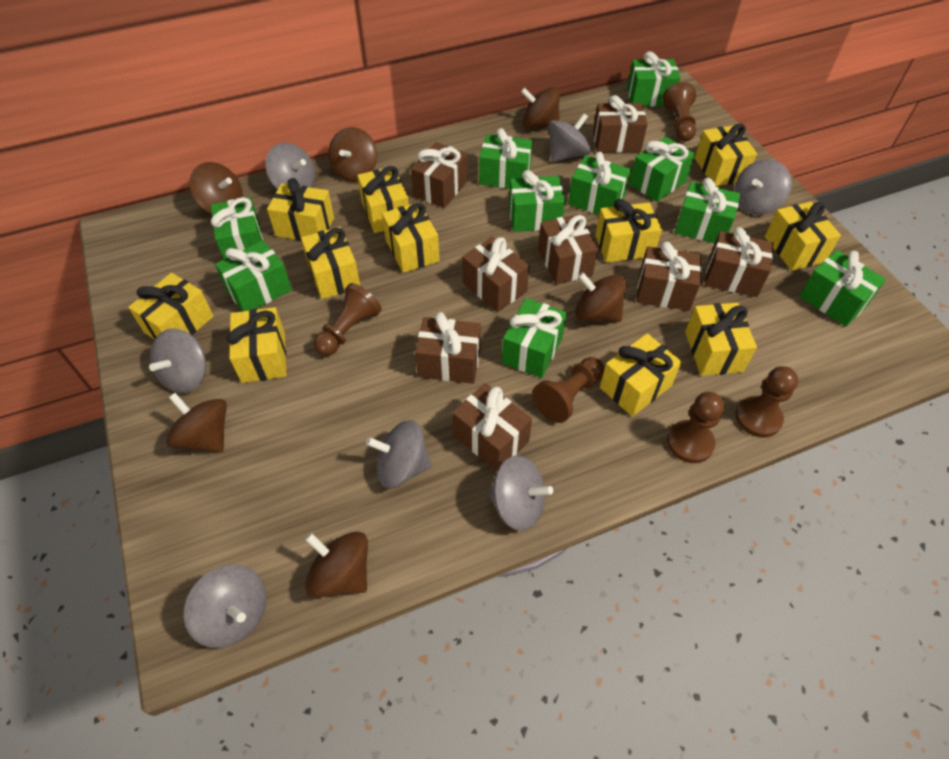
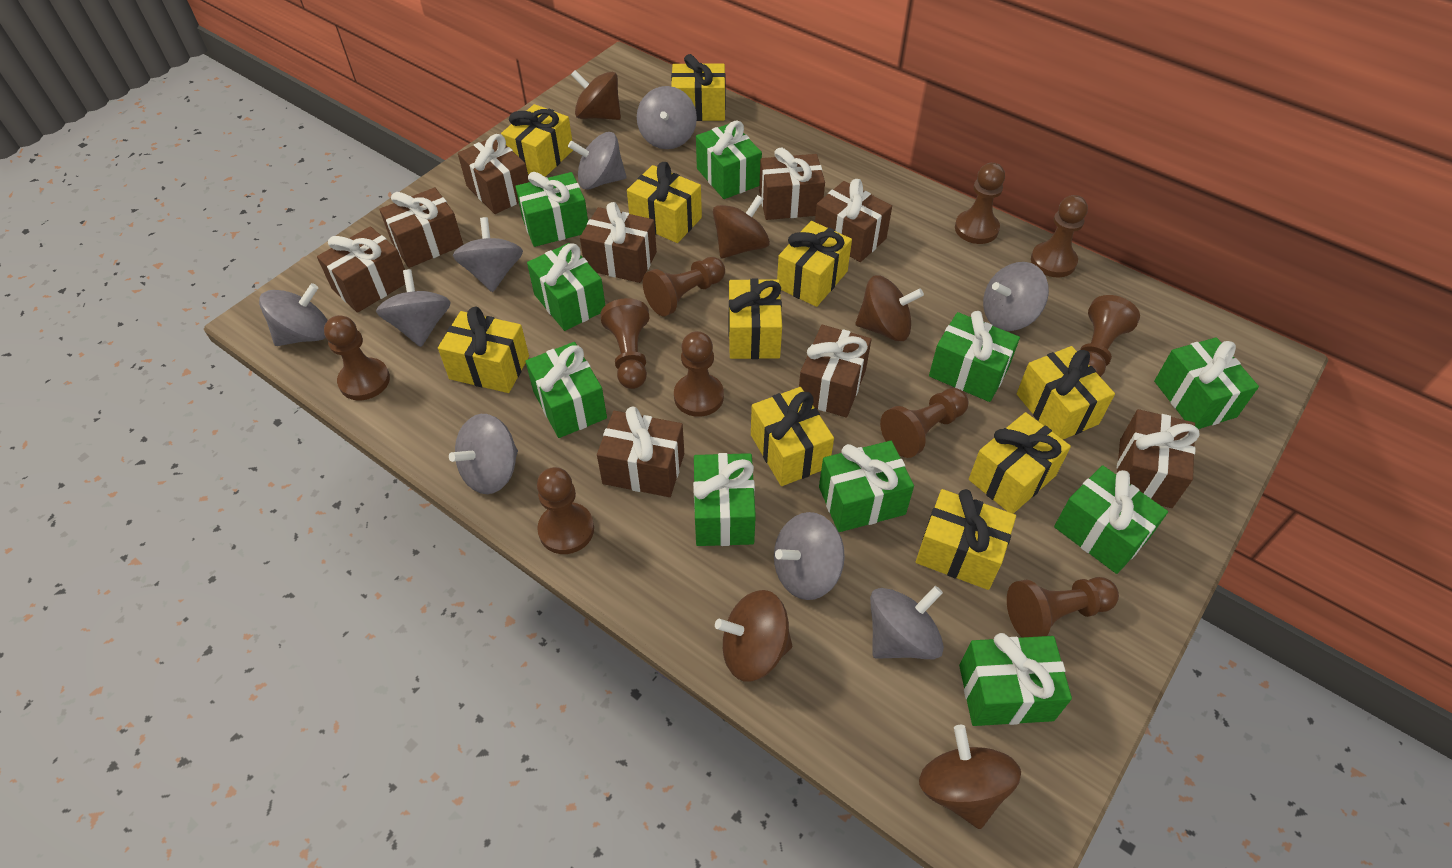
brown gift: [411,142,468,208] [415,312,481,384] [452,383,532,471] [462,237,530,312] [538,214,598,284] [593,95,648,153] [637,242,702,311] [705,227,773,297] = 8 -> [317,226,405,313] [379,188,463,268] [458,134,529,214] [580,202,657,283] [597,406,684,497] [759,148,825,220] [799,325,872,418] [815,179,892,262] [1117,409,1200,508] = 9
brown pawn: [314,283,382,356] [533,357,604,423] [662,82,696,141] [667,392,724,463] [735,366,798,438] = 5 -> [324,315,390,400] [537,467,594,554] [600,298,649,389] [643,257,725,316] [674,331,724,417] [880,388,968,458] [955,163,1005,244] [1007,577,1119,637] [1031,195,1088,277] [1080,295,1140,377] = 10
brown spinning top: [166,393,227,453] [189,162,243,214] [305,532,368,598] [328,127,377,182] [521,87,560,128] [575,272,627,322] = 6 -> [571,70,621,120] [713,195,770,258] [715,590,792,682] [855,275,924,341] [919,725,1021,829] = 5
grey spinning top: [149,329,206,393] [184,564,266,648] [265,143,315,190] [366,420,432,488] [489,455,553,531] [548,113,590,162] [734,159,792,215] = 7 -> [259,283,328,346] [376,269,451,347] [449,414,518,494] [453,217,523,292] [568,132,626,189] [637,86,697,149] [774,512,845,600] [870,586,944,659] [983,262,1049,331] = 9
yellow gift: [128,273,213,340] [227,307,286,383] [267,178,334,241] [301,227,360,299] [357,166,409,233] [382,202,440,273] [595,199,662,263] [600,333,682,417] [685,303,757,376] [695,124,757,186] [765,201,841,271] = 11 -> [438,306,529,393] [501,104,573,177] [627,162,702,243] [671,54,726,121] [729,279,782,359] [751,387,834,486] [777,221,852,307] [916,489,1016,590] [969,412,1071,514] [1016,346,1115,439] = 10

